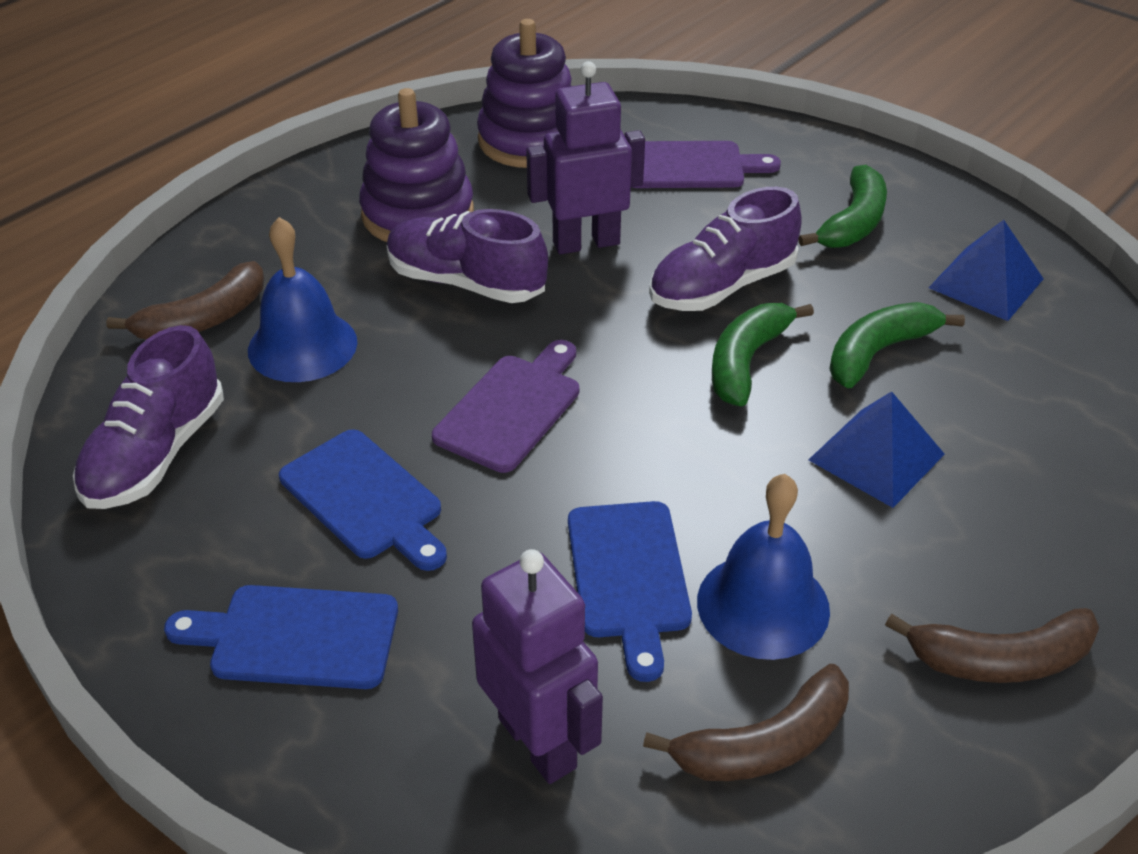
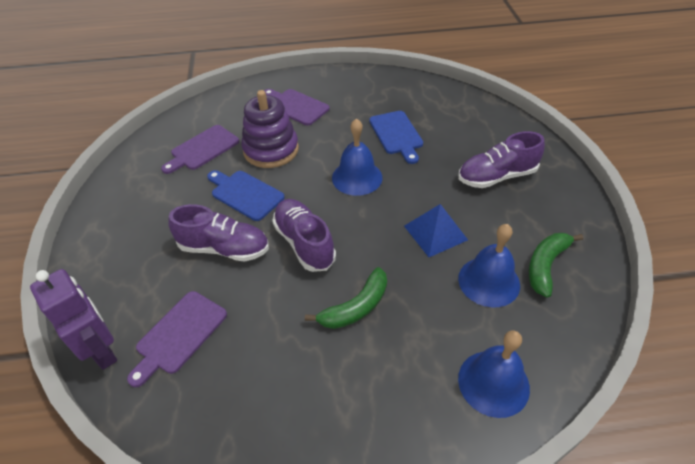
blue bell: [248,217,357,382] [697,474,830,660] = 2 -> [332,118,382,196] [458,224,520,307] [458,330,530,418] = 3
blue cutting board: [164,585,398,689] [279,429,447,571] [568,501,692,682] = 3 -> [207,170,285,221] [369,111,423,164] = 2
blue pyramid: [809,392,945,508] [929,220,1044,321] = 2 -> [404,204,468,257] = 1
brown banana: [106,261,264,340] [643,664,849,781] [885,608,1099,683] = 3 -> none = 0
green banana: [712,303,814,407] [798,165,887,248] [829,302,965,388] = 3 -> [305,267,387,329] [529,233,583,298] = 2
purple cutting board: [432,340,579,473] [632,141,781,188] = 2 -> [127,291,227,387] [161,125,239,174] [264,89,330,126] = 3
purple robot: [472,549,603,784] [526,61,645,254] = 2 -> [30,269,117,370] = 1
purple stacking toy: [359,88,474,242] [477,19,572,168] = 2 -> [241,90,299,168] = 1

